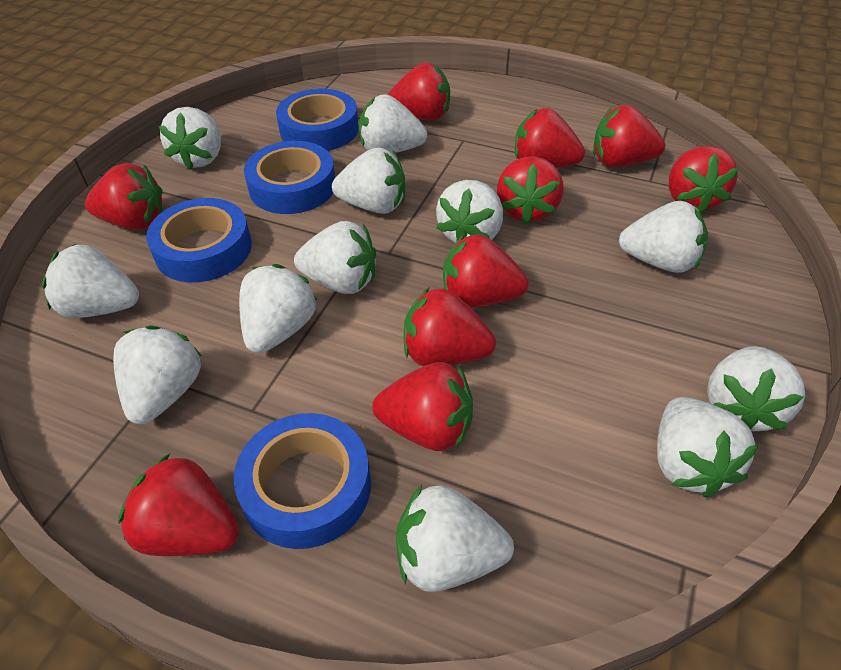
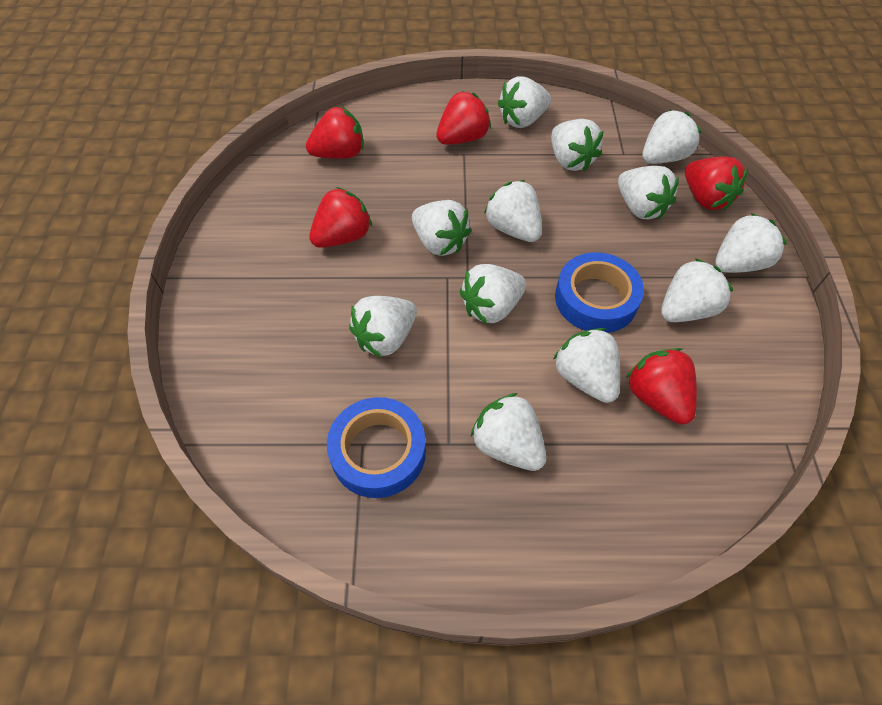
blue tape: [146,198,252,282] [234,413,371,549] [244,141,335,214] [276,89,359,151] = 4 -> [327,397,426,498] [555,252,644,333] = 2
red strawberry: [85,163,163,230] [118,454,239,556] [372,362,473,451] [388,63,450,121] [404,287,496,366] [443,234,529,308] [497,156,563,224] [515,108,585,168] [593,105,665,167] [669,146,739,213] = 10 -> [306,107,364,159] [309,187,372,248] [436,91,491,145] [626,348,697,425] [685,156,748,210] = 5

